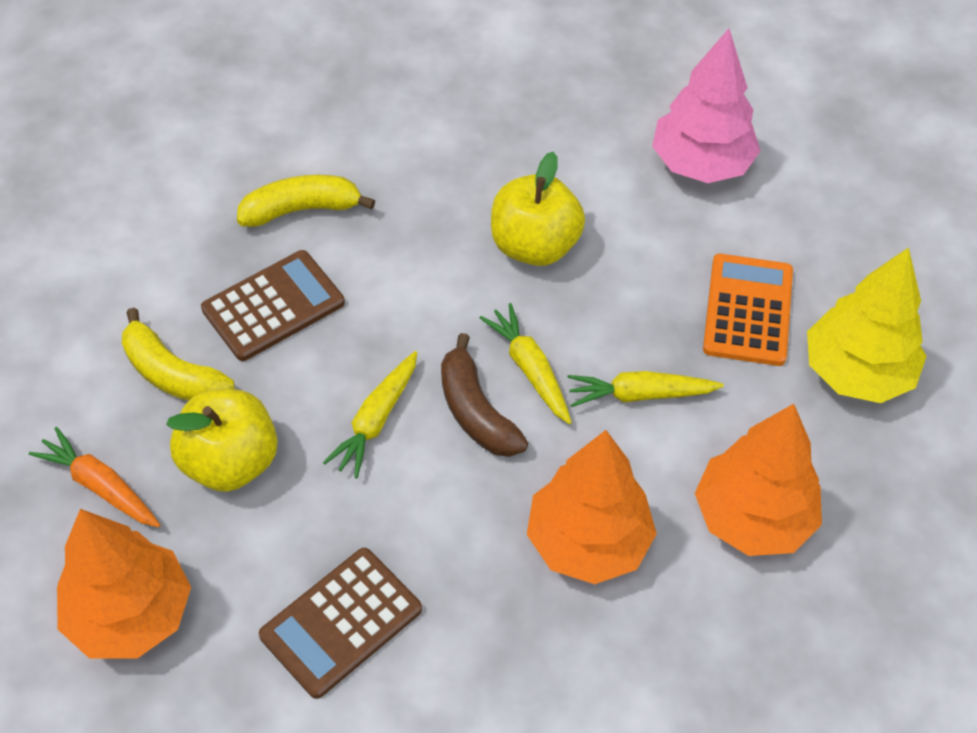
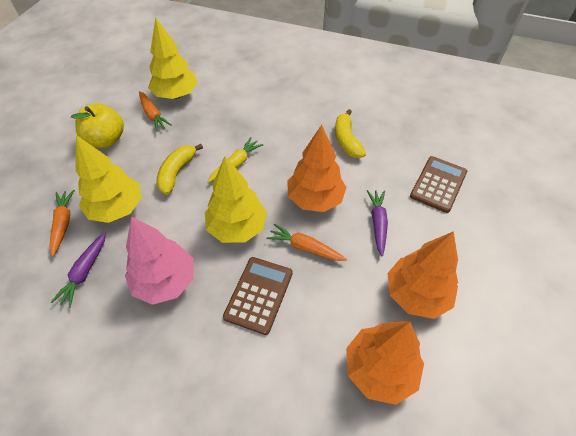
brown banana: [441,333,528,457] = 1 -> none = 0
orange calculator: [703,254,793,366] = 1 -> none = 0
orange carrot: [29,427,160,527] = 1 -> [49,190,75,257] [139,91,172,131] [266,223,347,261] = 3
purple carrot: none = 0 -> [51,232,106,308] [367,190,388,256] = 2
yellow apple: [166,389,278,492] [491,152,585,266] = 2 -> [71,103,124,148] = 1
yellow carrot: [323,351,417,478] [480,303,572,424] [567,371,724,407] = 3 -> [208,137,263,183] = 1
yellow tree: [807,247,927,403] = 1 -> [75,135,142,223] [148,17,198,99] [205,156,267,243] = 3

